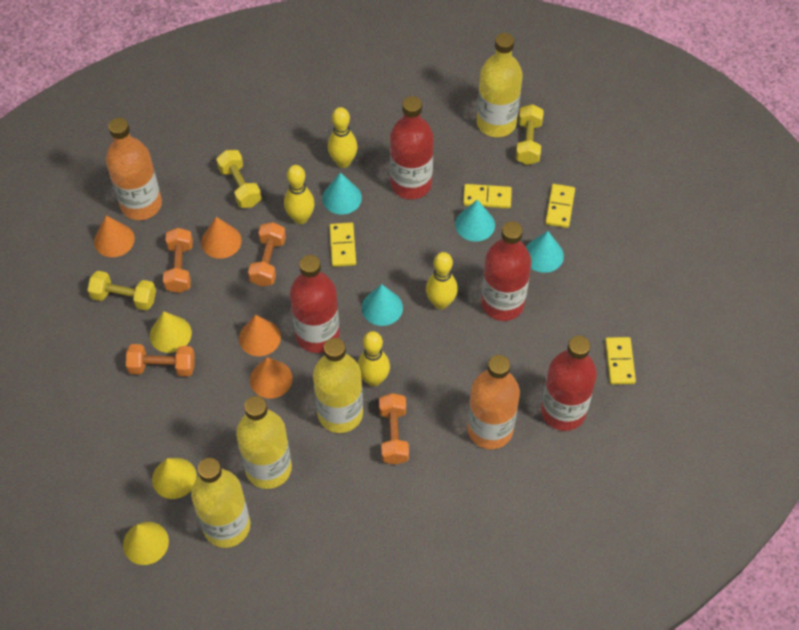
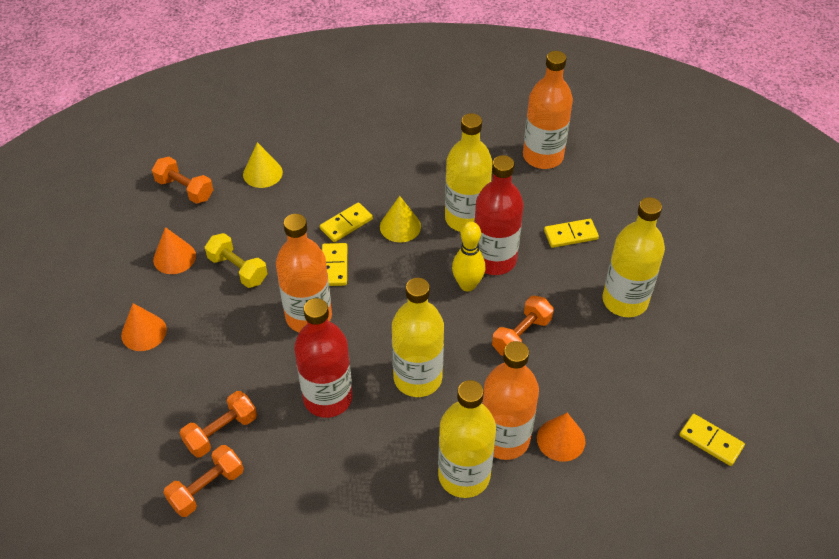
orange bottle: [106,118,162,220] [468,355,520,449] = 2 -> [276,214,332,332] [482,341,539,460] [523,51,573,169] = 3
orange cone: [94,216,135,257] [201,217,242,259] [239,315,281,356] [250,357,293,398] = 4 -> [121,303,167,351] [153,227,196,274] [537,413,585,462] = 3
red bottle: [290,255,340,353] [390,96,434,199] [481,221,531,321] [541,335,597,431] = 4 -> [294,298,353,418] [474,155,523,275] = 2
turquoise cone: [322,172,362,215] [362,284,403,326] [455,200,495,242] [526,231,564,273] = 4 -> none = 0
yellow bowling pin: [284,165,315,224] [328,107,358,168] [357,331,390,387] [426,252,458,310] = 4 -> [452,222,485,292] = 1
yellow cone: [123,522,169,565] [150,311,192,353] [152,458,197,499] = 3 -> [243,142,283,188] [380,196,421,242] = 2
yellow dumbbell: [88,271,156,310] [216,150,261,208] [516,104,544,165] = 3 -> [205,233,267,288] = 1

